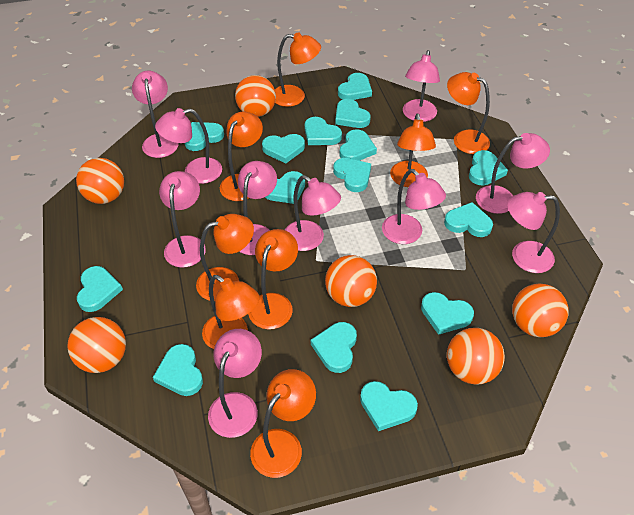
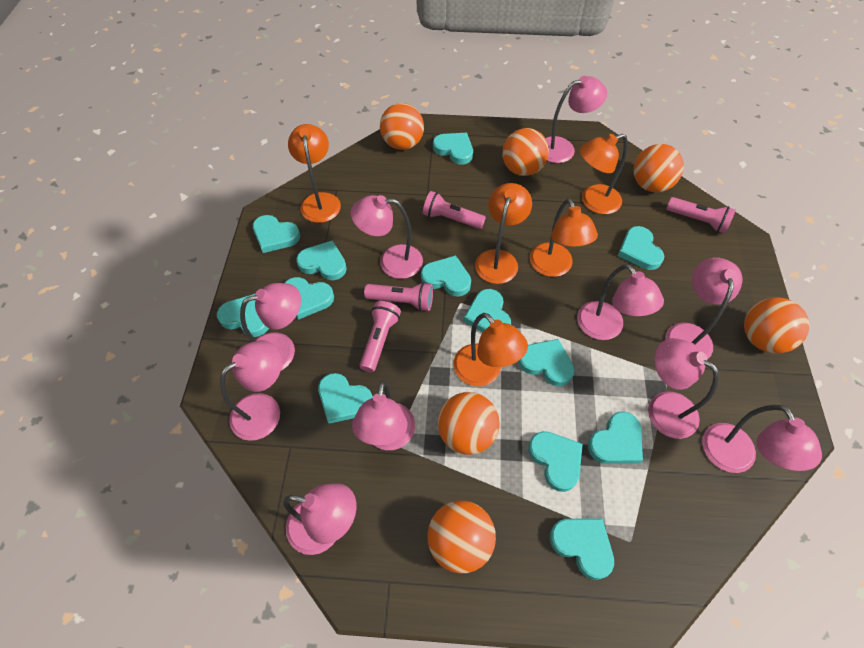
orange lamp: [196,214,254,301] [202,275,259,349] [220,112,263,201] [248,229,298,329] [250,369,316,478] [275,32,321,107] [390,113,436,187] [447,72,490,154] = 8 -> [288,124,341,223] [453,313,528,386] [475,183,532,284] [530,198,598,277] [580,134,628,214] = 5
pink flashlight: none = 0 -> [360,301,401,372] [364,282,433,311] [423,191,486,229] [666,197,736,234] = 4
turquoise heart: [77,266,123,312] [153,344,203,396] [185,122,224,151] [262,134,305,164] [265,171,305,204] [305,117,342,145] [311,322,357,373] [333,158,371,192] [335,99,371,128] [338,73,372,100] [339,129,377,161] [360,381,418,431] [421,292,474,335] [444,202,493,237] [469,150,508,185] = 15 -> [217,294,269,337] [253,215,300,253] [285,277,334,320] [296,241,347,280] [318,373,373,423] [421,255,471,297] [433,133,473,165] [464,289,511,333] [518,339,574,386] [528,431,583,492] [550,518,614,580] [588,411,643,464] [618,226,664,270] = 13

